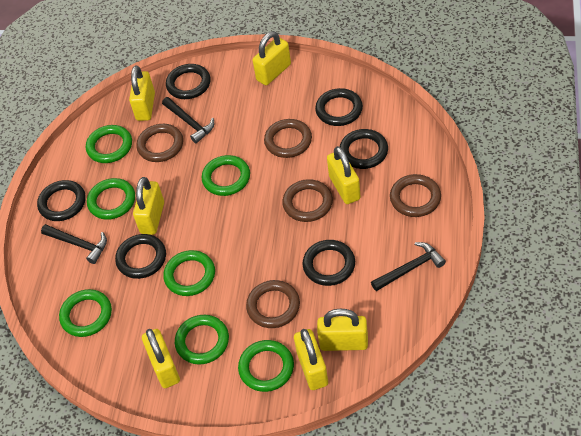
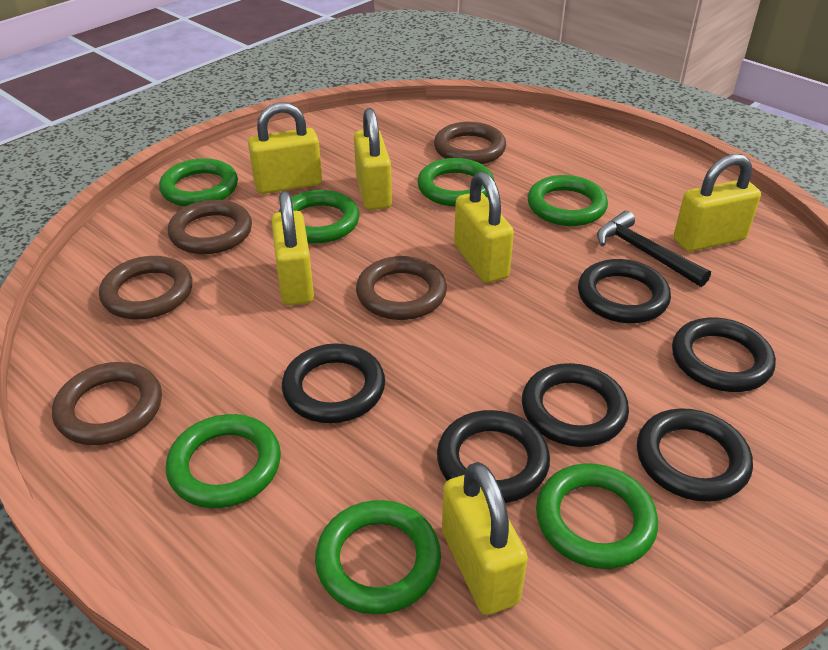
black hammer: [41,224,107,264] [162,97,214,143] [371,242,446,291] = 3 -> [597,211,711,287] = 1
yellow padlock: [129,65,155,121] [133,177,164,235] [142,329,180,388] [253,31,291,85] [294,329,328,390] [317,309,368,351] [327,146,361,204] = 7 -> [248,102,322,194] [271,191,314,306] [354,108,392,210] [442,462,528,615] [454,171,514,283] [674,154,761,252] = 6

